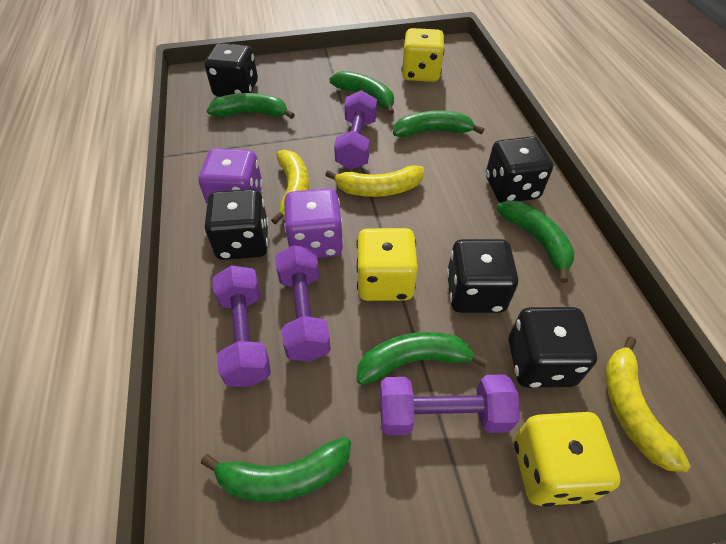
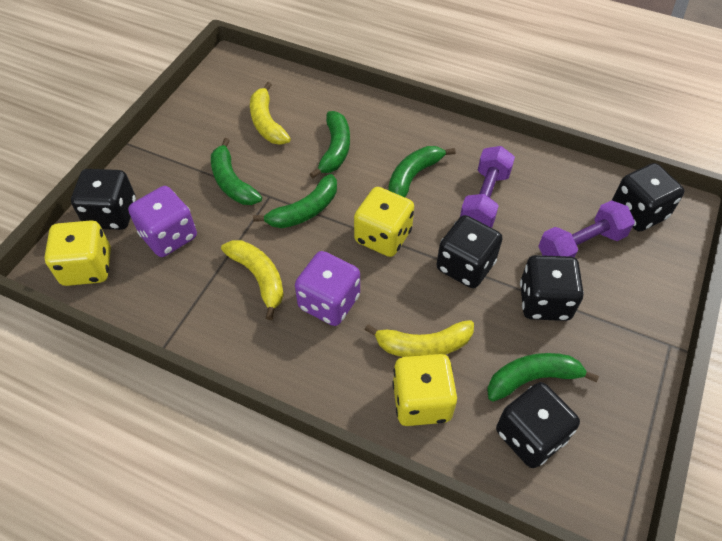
green banana: [201,437,351,502] [207,93,295,119] [330,71,394,115] [356,332,488,385] [393,110,484,138] [496,200,575,283] = 6 -> [211,138,262,205] [253,174,337,228] [310,111,350,178] [388,146,455,197] [487,353,599,402] = 5
purple dumbbell: [212,265,271,387] [275,245,331,362] [334,90,377,170] [380,374,520,435] = 4 -> [460,146,515,228] [538,200,635,258] = 2

